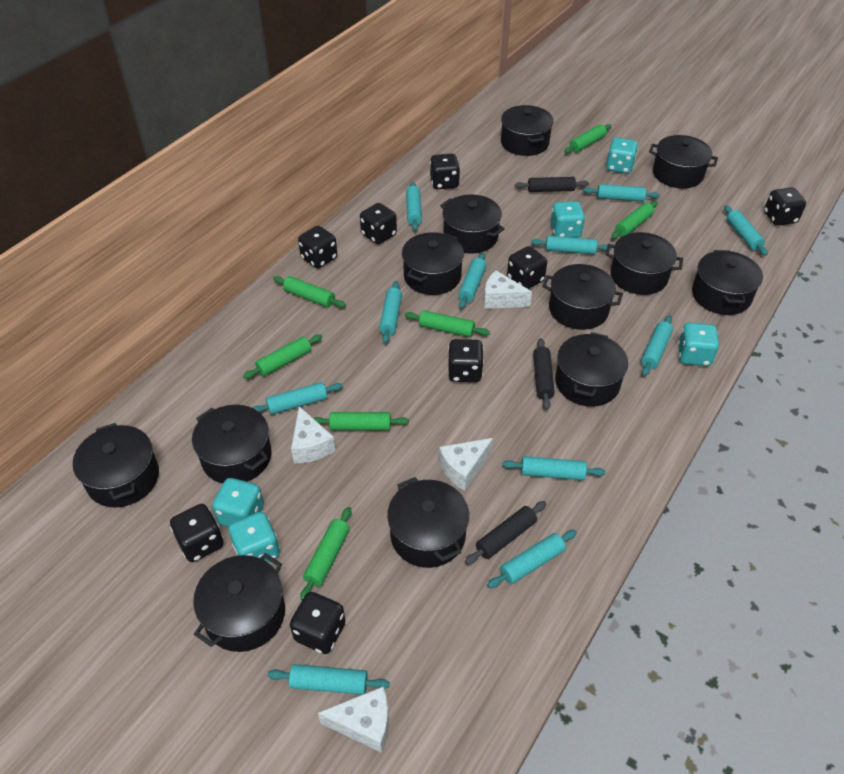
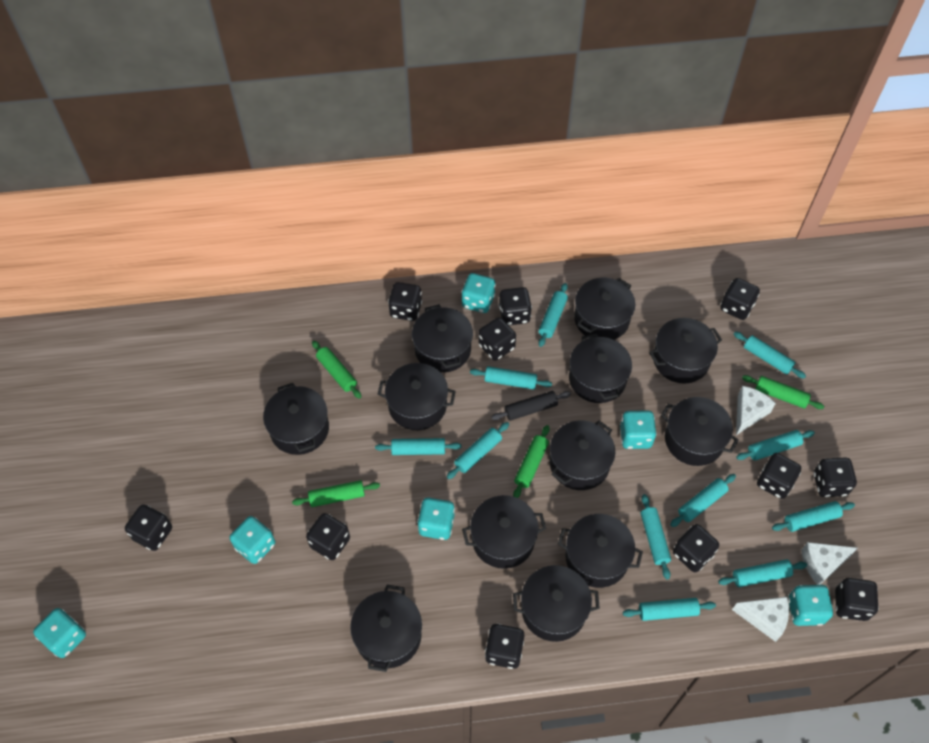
black dice: [170,504,224,562] [290,592,345,654] [298,226,337,268] [360,203,397,244] [430,154,460,189] [448,339,484,382] [507,246,547,289] [764,188,806,226] = 8 -> [125,504,172,551] [306,513,350,560] [388,282,422,321] [478,317,516,361] [485,624,525,669] [499,287,532,325] [673,524,719,572] [720,278,760,320] [757,453,801,499] [813,457,857,497] [835,578,879,621] = 11
black rolling pin: [465,501,546,565] [515,177,589,192] [533,338,555,410] = 3 -> [491,391,571,421] = 1
green rolling pin: [243,334,322,379] [273,276,346,308] [300,507,351,600] [313,412,409,430] [405,310,490,337] [564,124,611,153] [611,201,658,239] = 7 -> [292,480,380,507] [312,341,362,399] [513,425,550,498] [742,375,824,409] = 4
turquoise dice: [212,478,264,527] [229,512,280,562] [550,201,585,238] [606,137,638,174] [678,323,719,366] = 5 -> [33,608,86,658] [230,516,275,564] [417,498,455,540] [461,273,496,313] [620,410,657,449] [788,584,833,626] = 6
white cheese: [291,406,335,463] [318,686,389,753] [439,438,493,491] [484,270,532,309] = 4 -> [732,597,789,642] [736,386,776,435] [801,542,858,585] = 3

